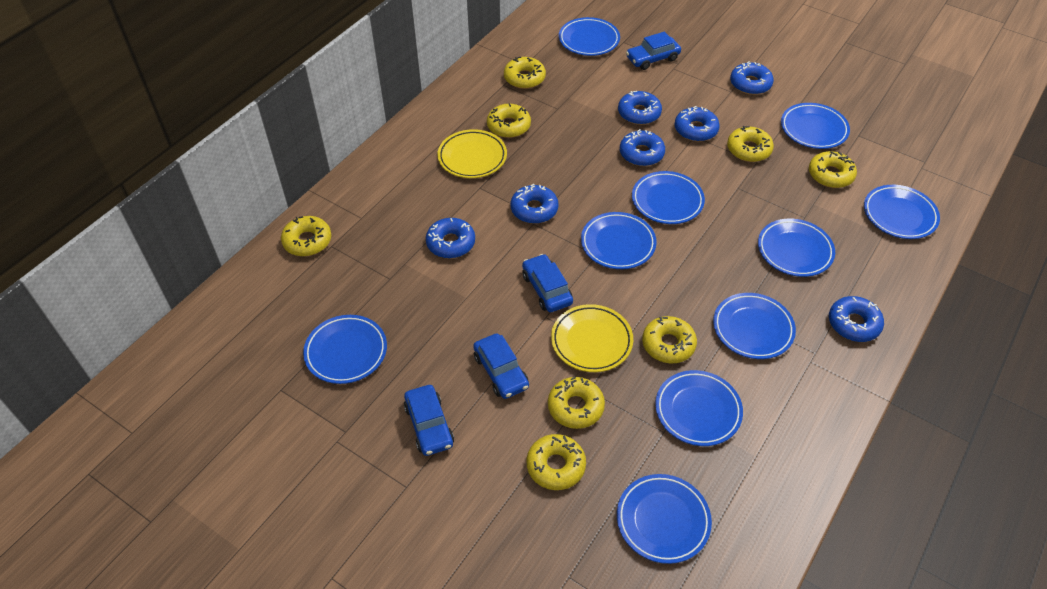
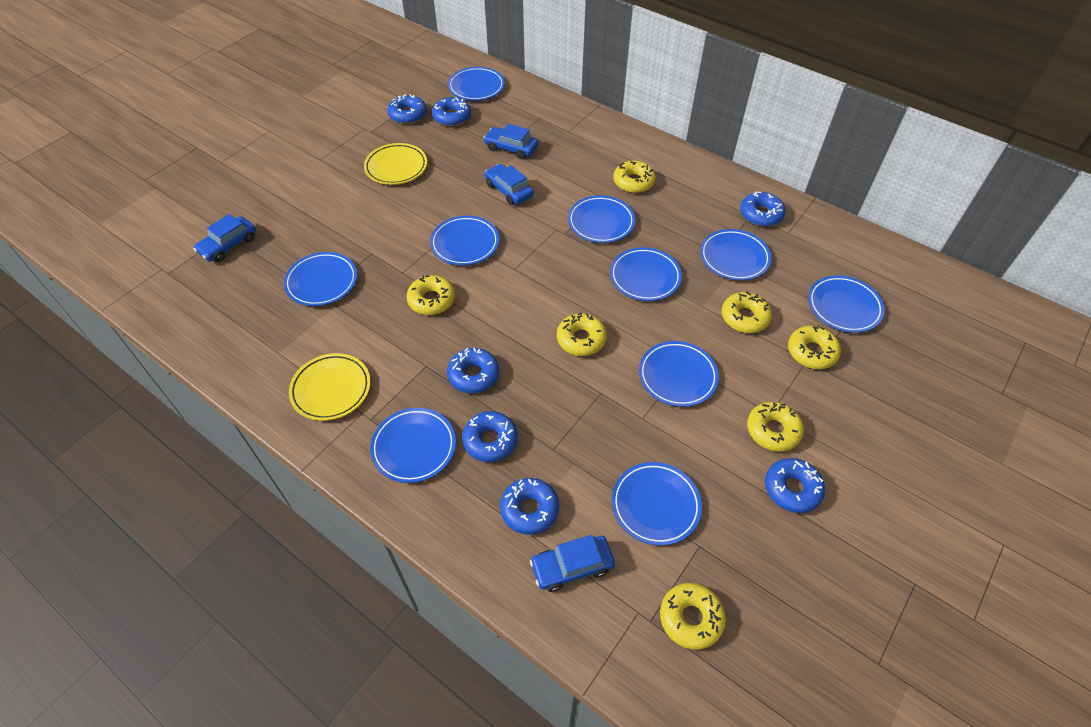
yellow donut: [281,216,331,256] [487,103,531,138] [504,57,546,89] [527,434,586,490] [548,376,605,429] [642,316,697,364] [727,126,774,162] [809,151,857,188] = 8 -> [407,275,455,315] [557,312,607,356] [613,161,656,193] [660,583,726,650] [722,291,772,333] [747,402,804,452] [788,325,841,369] = 7

